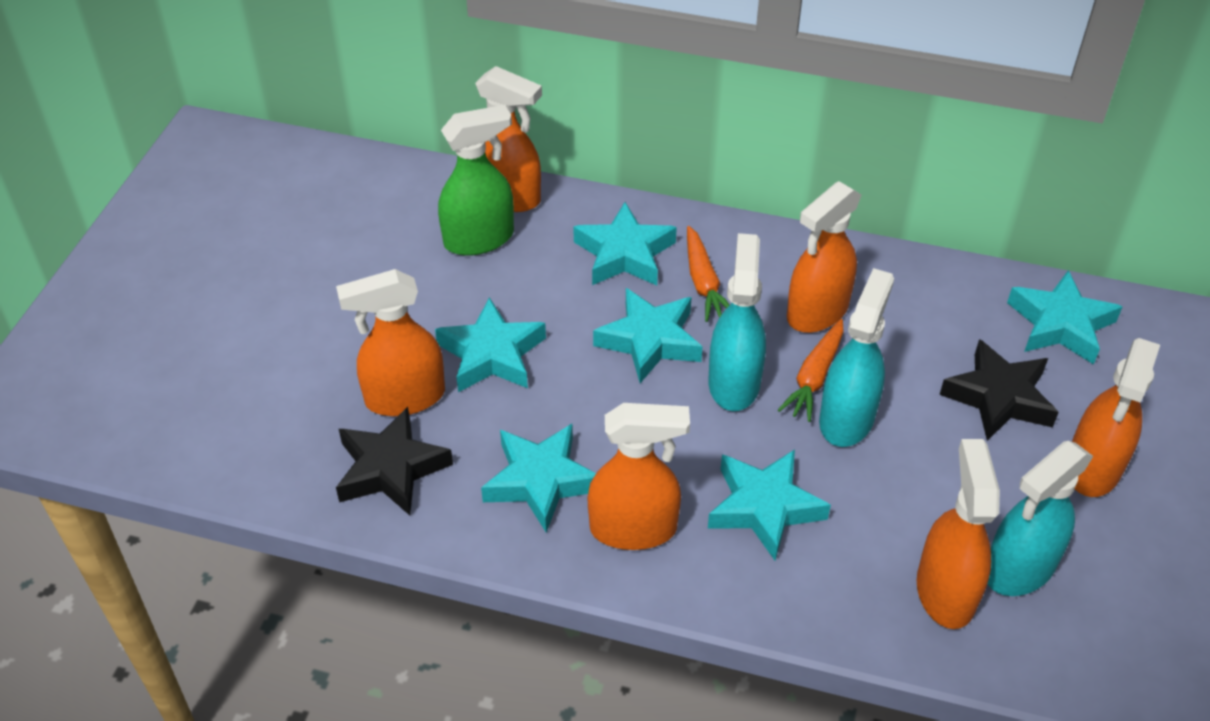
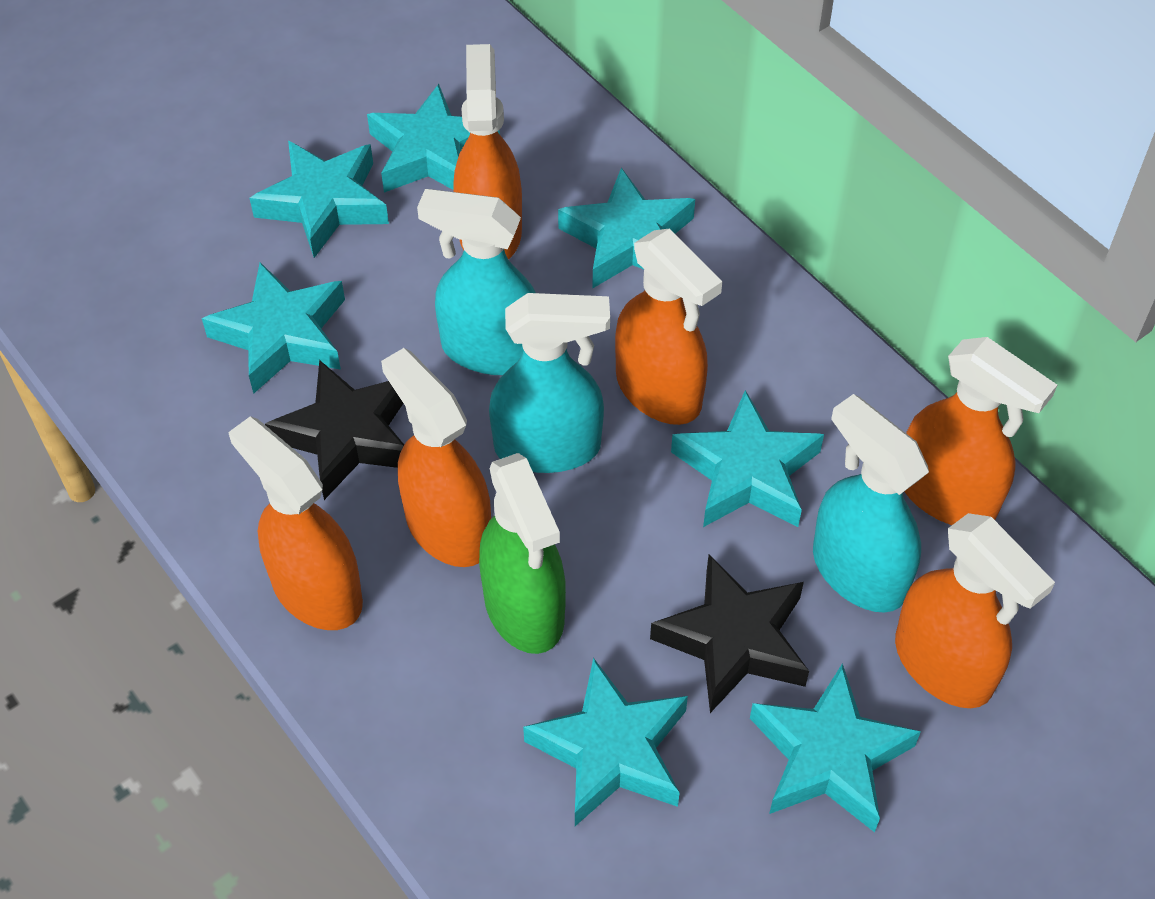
orange carrot: [687,226,729,322] [778,319,844,422] = 2 -> none = 0
turquoise star: [435,297,546,392] [481,424,596,532] [573,202,677,285] [593,288,702,383] [708,450,831,560] [1007,270,1122,365] = 6 -> [202,262,345,394] [250,141,389,258] [367,84,500,192] [523,658,688,826] [558,168,695,288] [671,390,824,527] [750,663,921,832] = 7

